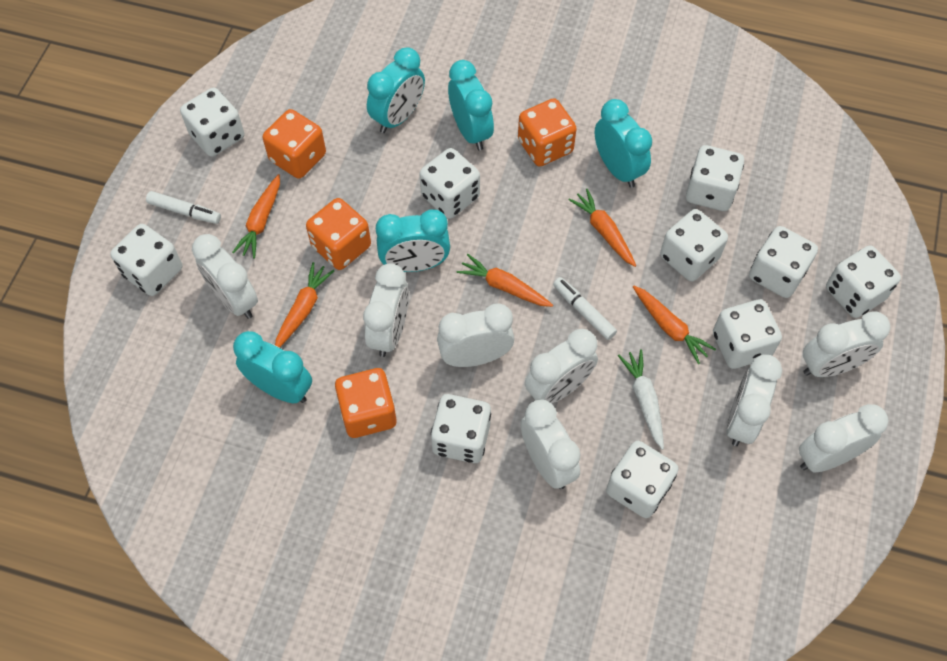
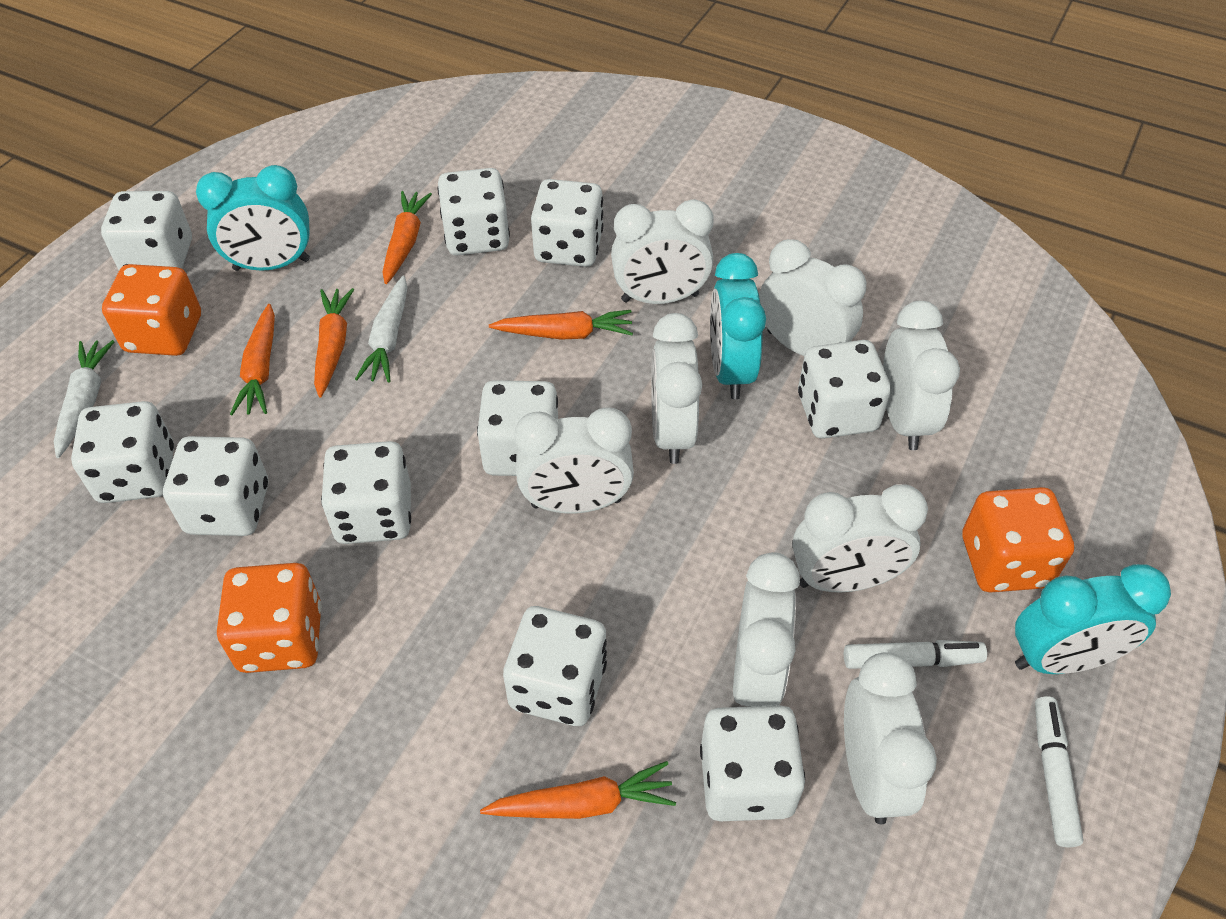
orange dice: [263,109,326,179] [306,198,371,270] [335,368,397,438] [518,98,577,166] = 4 -> [102,264,201,356] [217,563,322,673] [962,487,1074,593] = 3
turquoise clock: [233,331,312,403] [367,47,425,133] [376,209,450,272] [448,60,494,150] [595,99,652,188] = 5 -> [196,165,310,271] [710,253,766,399] [1015,564,1171,674] = 3
white carrot: [618,349,664,450] = 1 -> [54,340,115,458] [355,276,408,383] = 2

